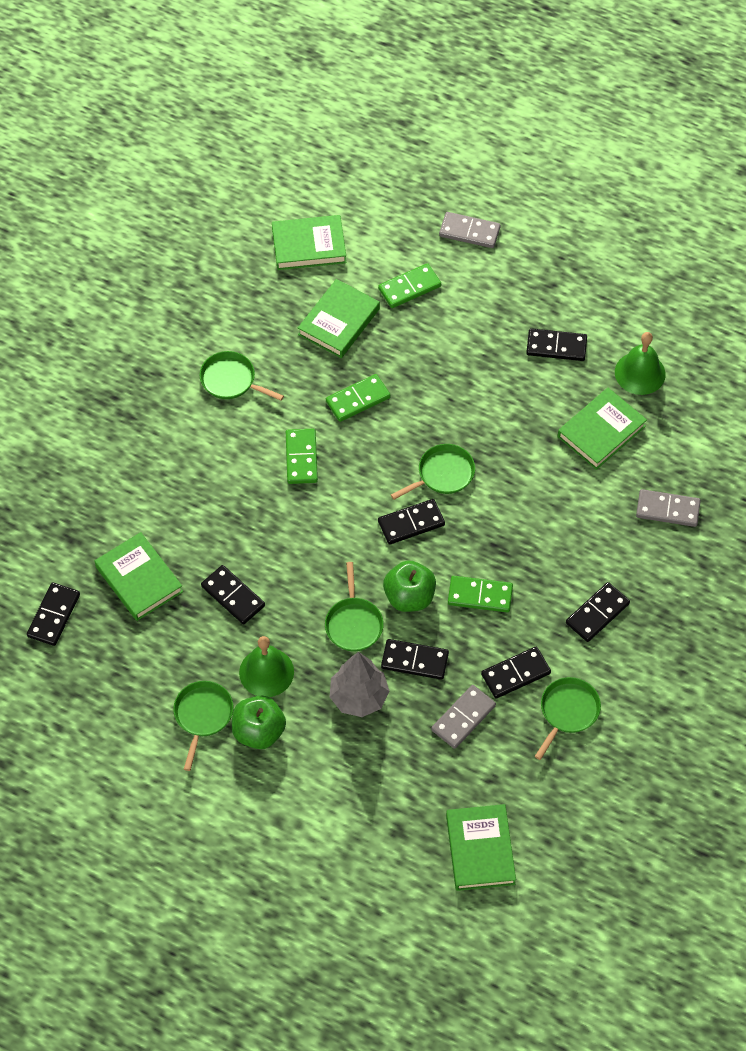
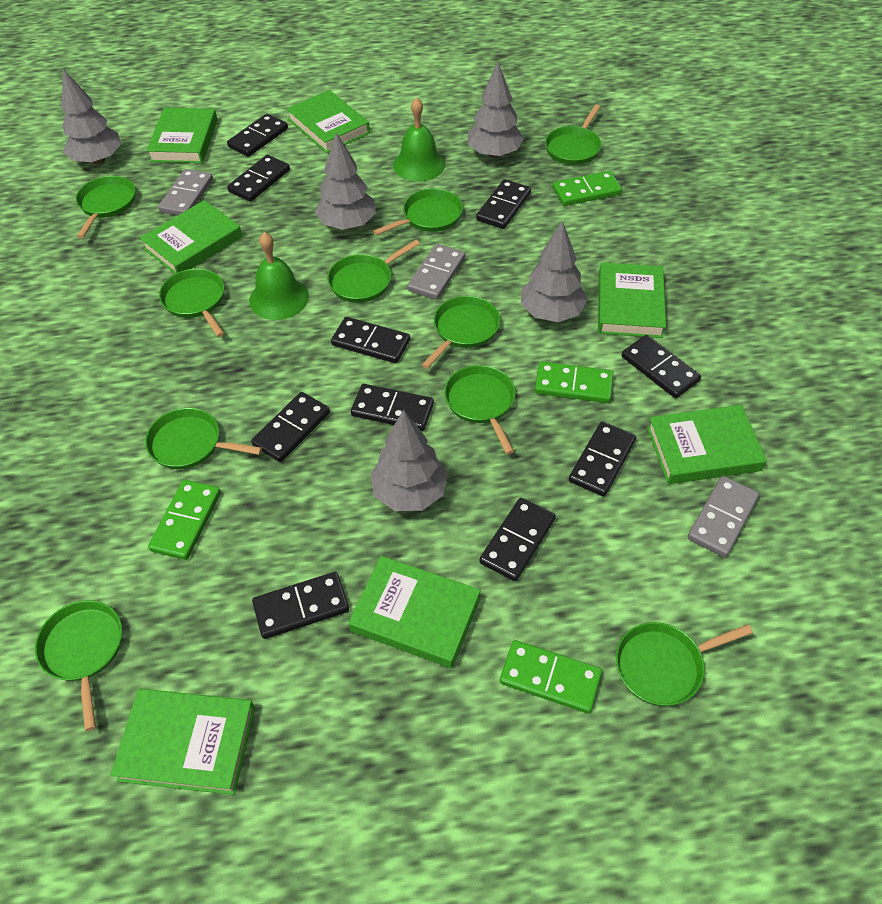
black domino: [27,582,80,646] [201,565,265,624] [378,499,445,545] [381,639,449,680] [481,647,551,699] [526,328,587,361] [566,582,630,642] = 7 -> [227,114,288,157] [227,155,290,202] [251,392,330,462] [252,572,349,639] [331,317,410,363] [351,384,434,431] [476,179,531,229] [480,498,556,581] [569,421,636,497] [622,335,701,398] = 10
green apple: [232,695,286,749] [383,560,436,612] = 2 -> none = 0
green book: [95,532,183,621] [272,215,347,270] [298,279,380,358] [446,804,516,891] [558,388,647,470] = 5 -> [111,688,255,795] [140,200,243,274] [146,108,218,163] [287,90,370,153] [348,556,481,668] [598,262,666,338] [647,405,767,484] = 7
green pan: [173,681,234,771] [200,351,284,401] [325,562,384,651] [391,444,475,500] [535,677,601,760] = 5 -> [35,600,122,731] [76,176,135,238] [145,408,262,469] [159,269,224,337] [327,240,420,303] [373,188,463,235] [422,296,500,369] [444,365,515,454] [545,104,602,165] [616,622,753,706] = 10
grey tree: [330,652,390,717] = 1 -> [61,69,121,164] [315,132,376,230] [370,409,448,511] [467,62,524,158] [521,221,588,322] = 5

